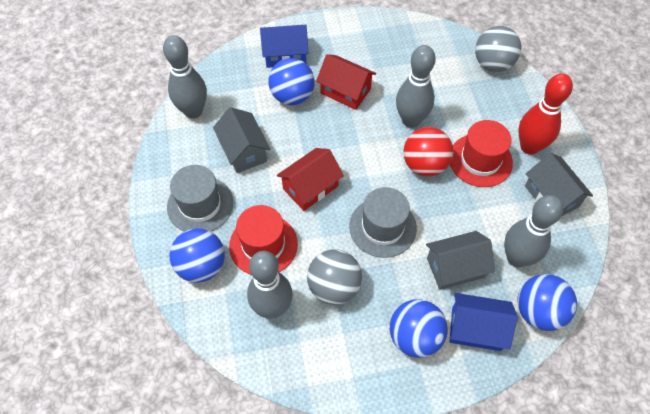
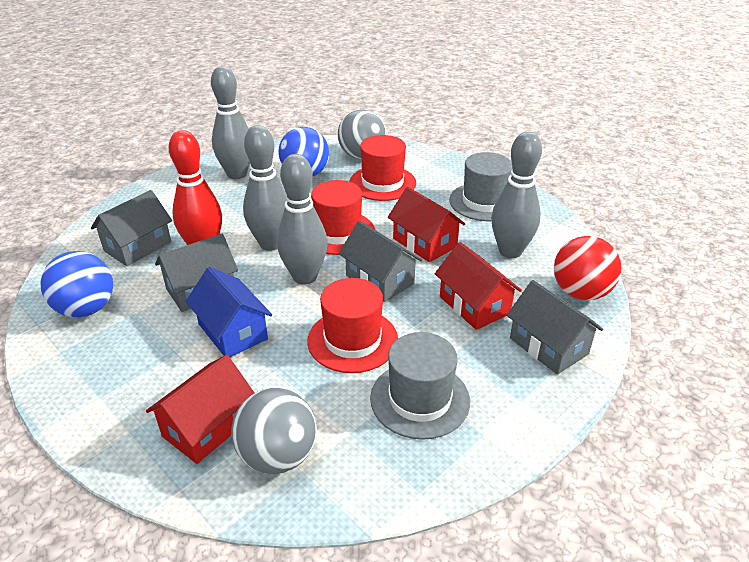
blue ball: [169,228,225,283] [268,58,315,105] [390,299,448,358] [517,274,577,331] = 4 -> [40,251,113,317] [278,127,329,177] = 2
blue house: [260,25,309,68] [449,293,518,351] = 2 -> [186,267,272,357] = 1
grey house: [213,107,271,173] [426,231,495,290] [525,153,593,216] = 3 -> [91,190,172,266] [155,234,238,312] [339,221,422,302] [507,280,603,375] = 4
red hat: [229,205,298,275] [450,120,513,187] = 2 -> [307,278,398,373] [311,180,375,255] [349,135,416,201] = 3
red house: [277,148,344,211] [316,54,376,110] = 2 -> [146,355,254,464] [388,187,465,262] [435,242,522,330] = 3

